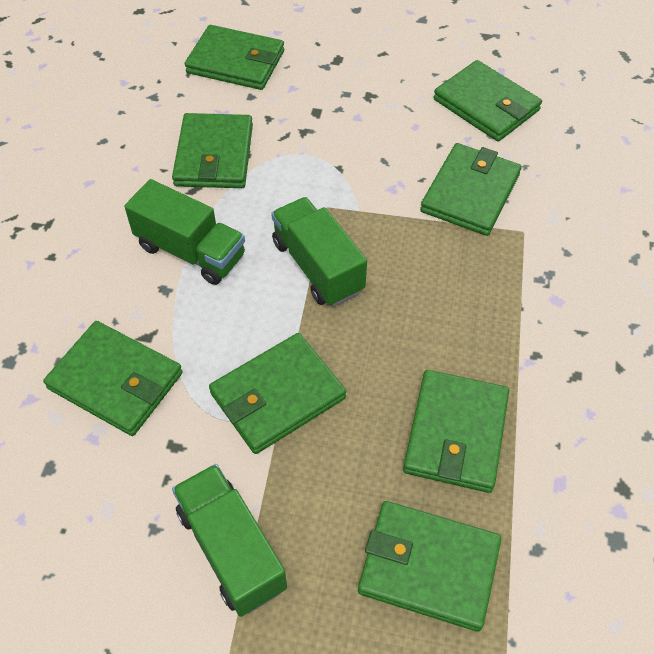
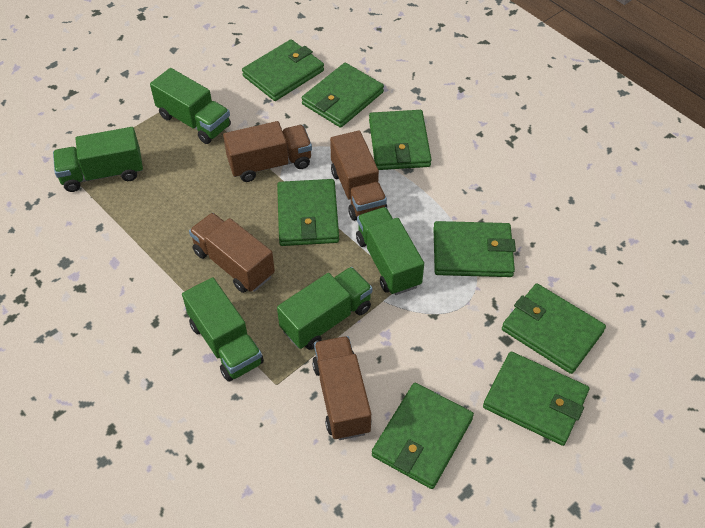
brown truck: none = 0 -> [189,213,275,293] [223,121,312,182] [312,336,372,440] [330,130,387,221] = 4
green truck: [124,179,245,285] [172,464,287,617] [271,197,367,307] = 3 -> [53,127,143,192] [150,68,231,144] [182,277,264,382] [277,267,373,350] [356,207,424,295] = 5

